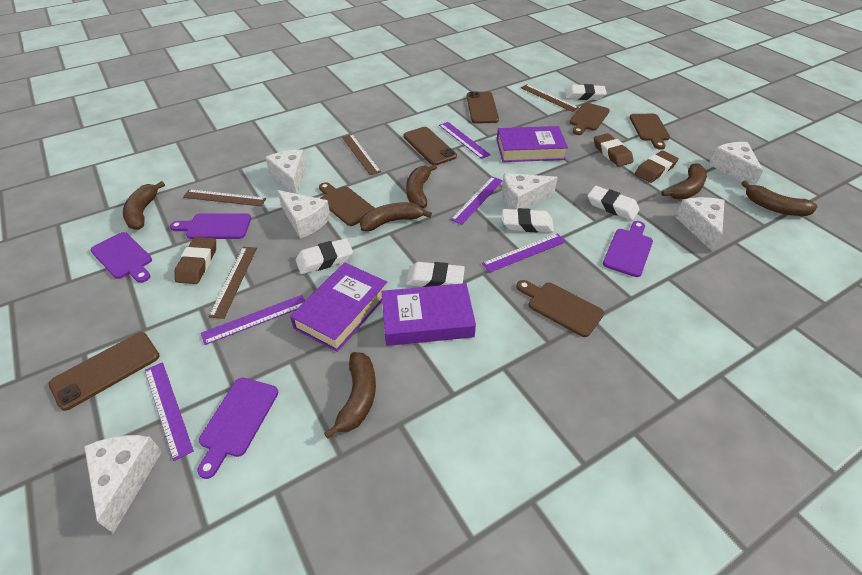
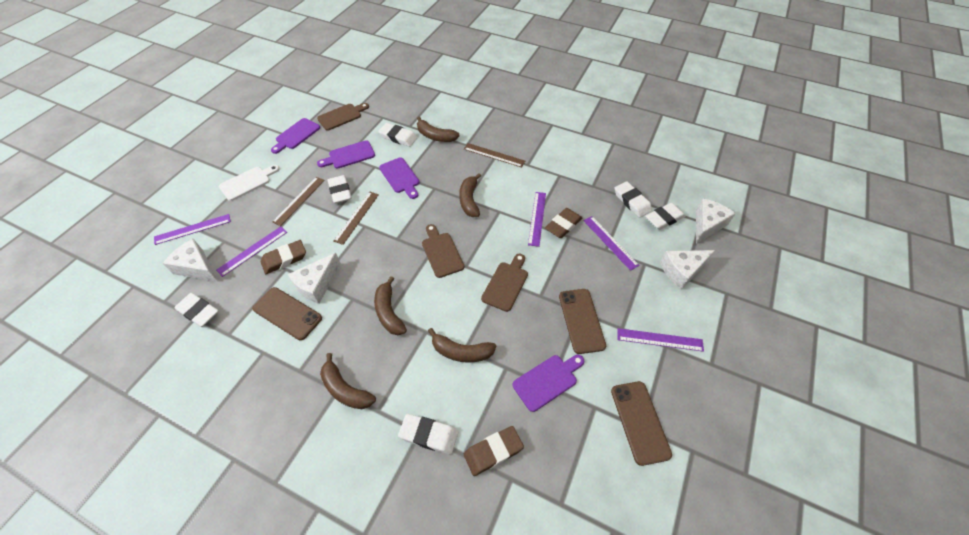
brown banana: [123,181,165,230] [324,352,376,439] [360,202,432,231] [406,164,437,208] [661,163,707,200] [741,181,817,216] = 6 -> [320,353,376,409] [374,276,407,335] [417,116,459,142] [428,328,496,363] [459,173,481,217] = 5
brown cutting board: [319,182,375,226] [517,280,604,337] [569,103,610,135] [630,114,670,150] = 4 -> [317,103,369,130] [422,224,465,278] [481,254,528,312] = 3
brown ruler: [183,189,266,206] [209,247,257,319] [342,134,381,175] [521,84,579,112] = 4 -> [272,177,325,226] [334,192,379,245] [464,143,525,168] = 3
purple book: [290,262,387,352] [381,283,476,346] [497,126,568,162] = 3 -> none = 0
white cheese: [84,435,162,533] [265,149,306,194] [277,190,331,239] [502,173,558,209] [675,197,725,252] [709,142,763,185] = 6 -> [163,239,218,282] [288,253,341,304] [660,250,715,290] [696,198,736,244] = 4
white cutting board: none = 0 -> [219,165,280,201] = 1
white eraser: [296,238,353,274] [406,262,465,287] [502,208,554,232] [565,84,607,100] [588,186,640,220] = 5 -> [174,293,218,327] [328,175,352,203] [378,123,417,147] [398,414,458,454] [615,181,652,218] [645,203,685,230] = 6

